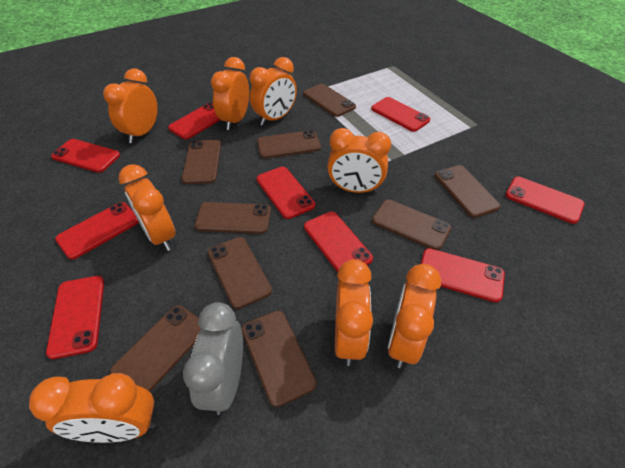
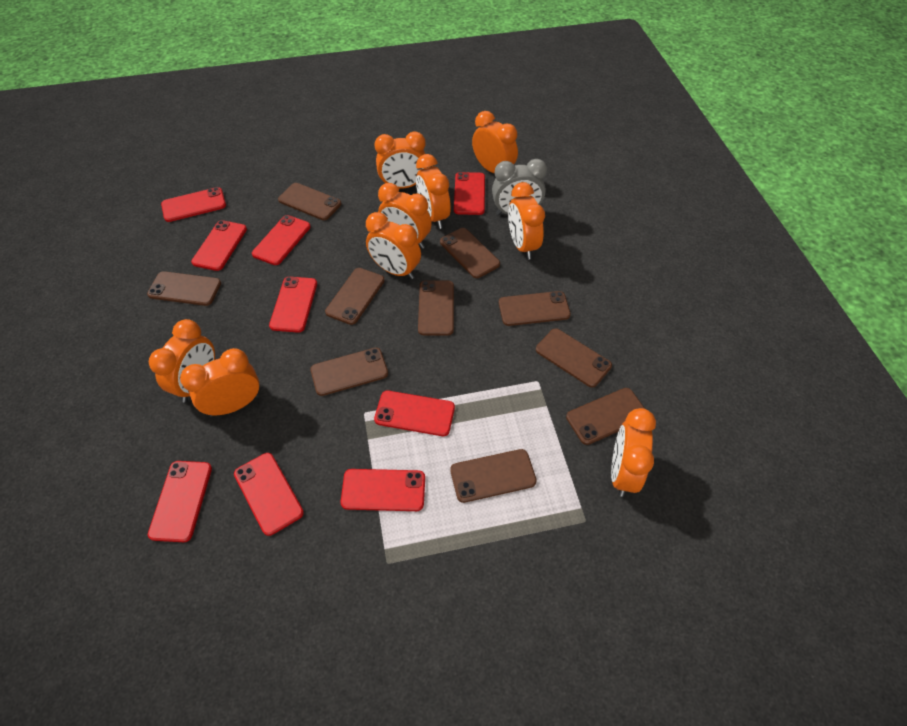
brown phone: [110,305,201,392] [182,140,221,184] [195,202,271,234] [208,237,272,309] [242,310,316,407] [257,130,321,159] [303,84,356,117] [372,199,451,250] [435,165,501,218] = 9 -> [147,271,221,306] [278,183,341,220] [310,348,388,396] [325,268,385,325] [418,281,454,335] [440,228,500,278] [450,449,537,503] [499,291,571,326] [536,328,612,388] [566,388,645,445] = 10
orange clock: [29,373,156,443] [103,69,158,143] [118,164,176,251] [211,57,249,130] [250,57,297,126] [327,128,391,193] [335,259,373,366] [388,264,441,368] = 8 -> [149,319,215,402] [180,348,259,417] [366,212,421,279] [374,131,427,188] [378,183,432,249] [416,154,451,229] [472,111,518,174] [508,182,545,259] [611,408,656,497] = 9

